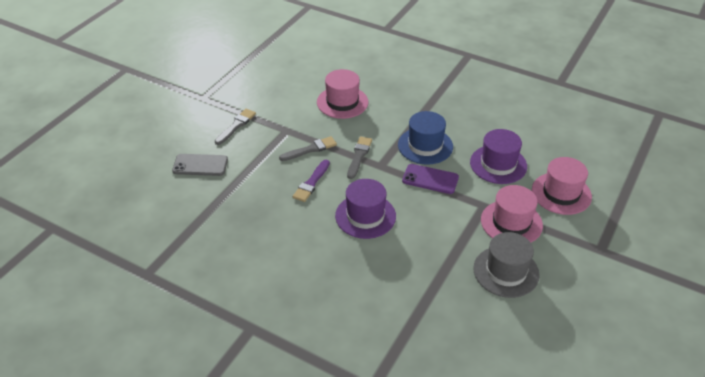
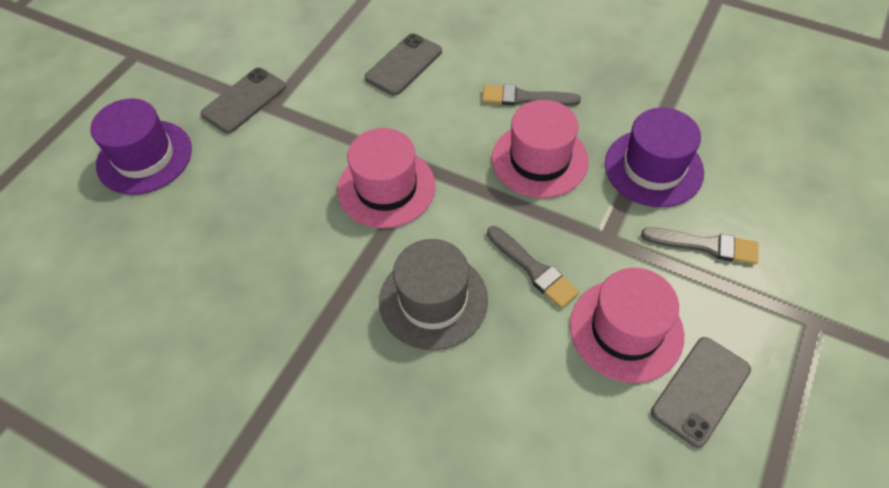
blue hat: [398,111,453,165] = 1 -> none = 0
grey phone: [172,154,228,176] = 1 -> [201,68,286,133] [365,33,442,96] [651,337,751,448] = 3
purple brush: [293,160,330,202] = 1 -> none = 0
purple phone: [402,164,459,194] = 1 -> none = 0

